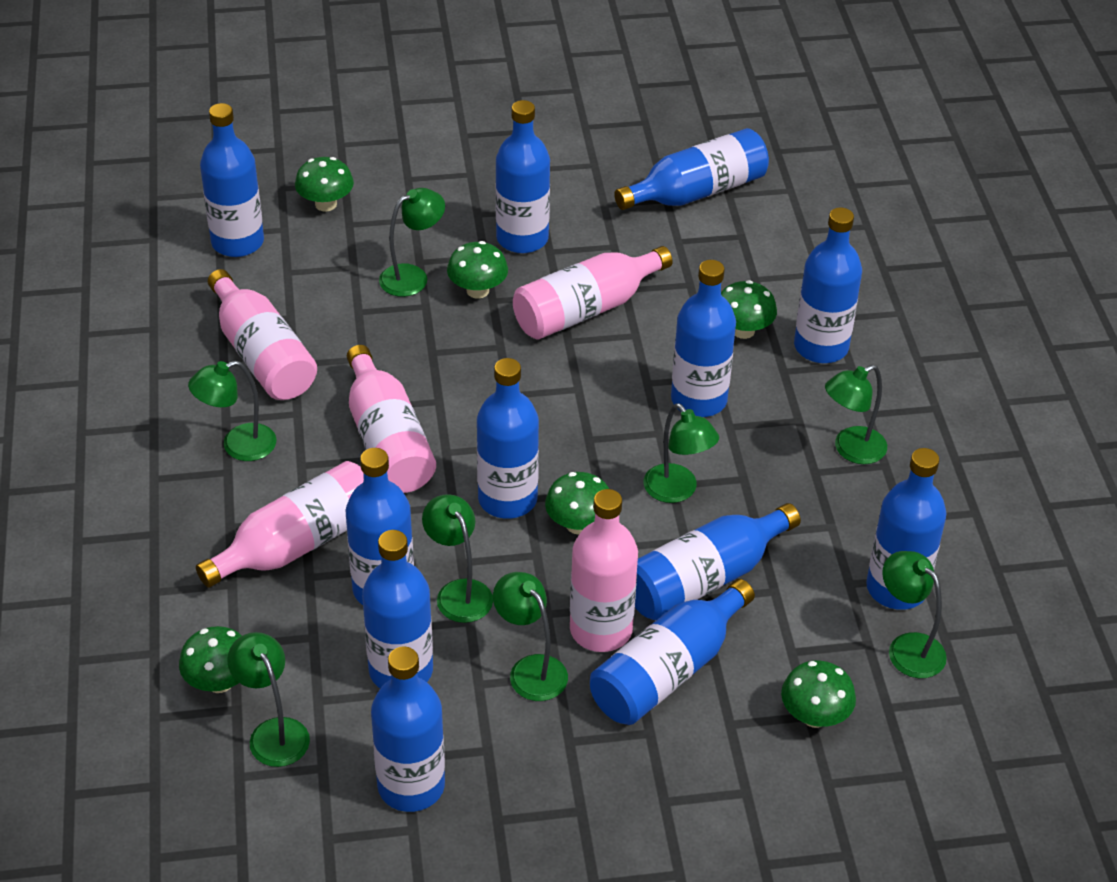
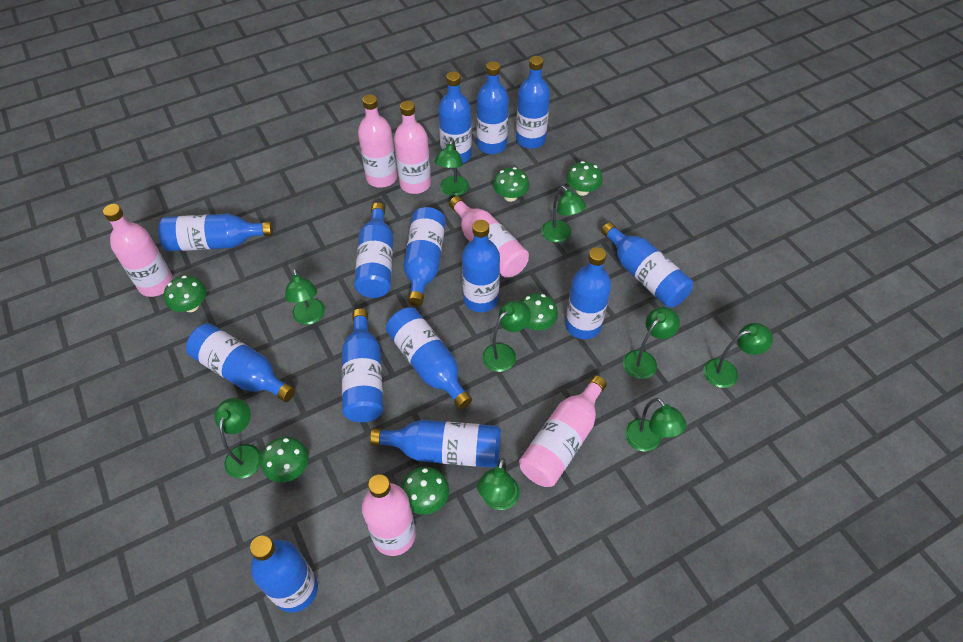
blue bottle: [200,103,264,257] [346,448,414,605] [362,530,433,688] [371,646,445,812] [477,358,539,519] [495,100,550,253] [590,579,755,725] [614,128,769,210] [635,503,801,620] [671,260,736,417] [794,208,862,363] [866,448,946,610] = 12 -> [158,214,273,251] [186,323,295,402] [250,535,318,613] [342,309,383,422] [354,202,393,298] [370,420,501,468] [386,307,472,409] [404,207,446,306] [438,71,472,163] [462,220,500,312] [476,61,509,154] [516,56,550,149] [565,247,611,339] [601,222,693,307] = 14
green lamp: [188,361,276,461] [227,632,310,767] [379,188,445,297] [422,494,493,623] [493,572,568,701] [644,403,719,503] [825,365,887,464] [882,551,947,678] = 8 -> [214,398,262,479] [285,268,325,325] [434,139,469,196] [477,458,520,510] [482,300,531,372] [541,186,586,243] [623,307,680,379] [625,398,687,452] [704,323,773,388] = 9
pink bottle: [196,461,364,588] [208,269,317,400] [347,345,436,493] [513,246,673,339] [570,489,638,652] = 5 -> [103,204,173,297] [358,94,397,188] [362,474,416,556] [394,101,431,194] [449,196,529,277] [519,375,607,487] = 6

